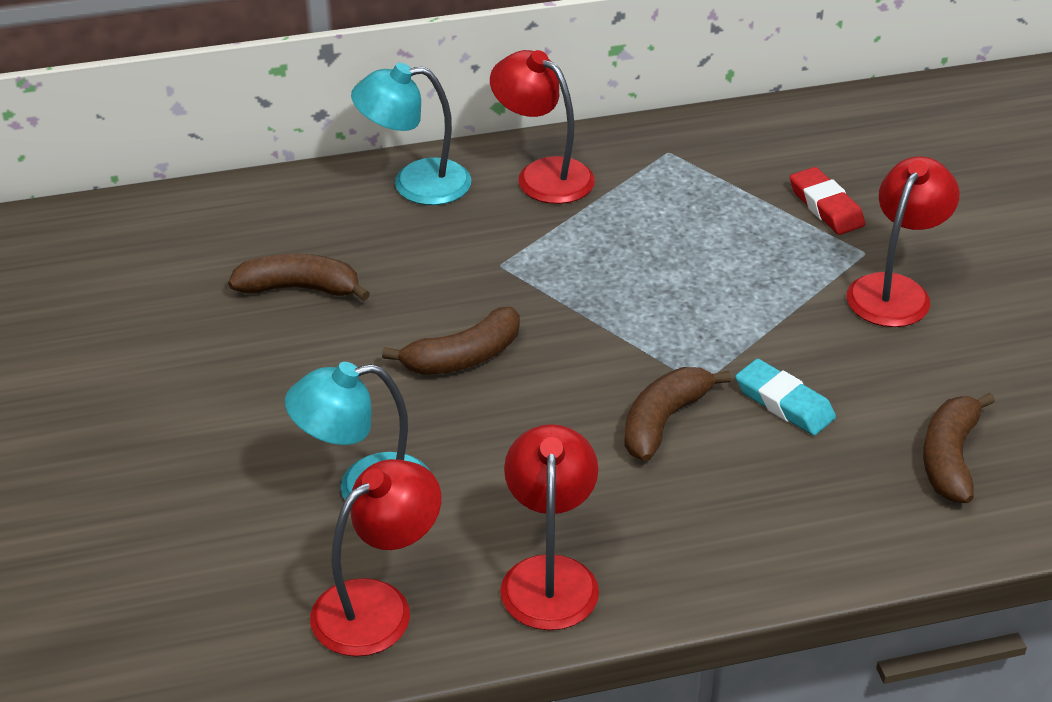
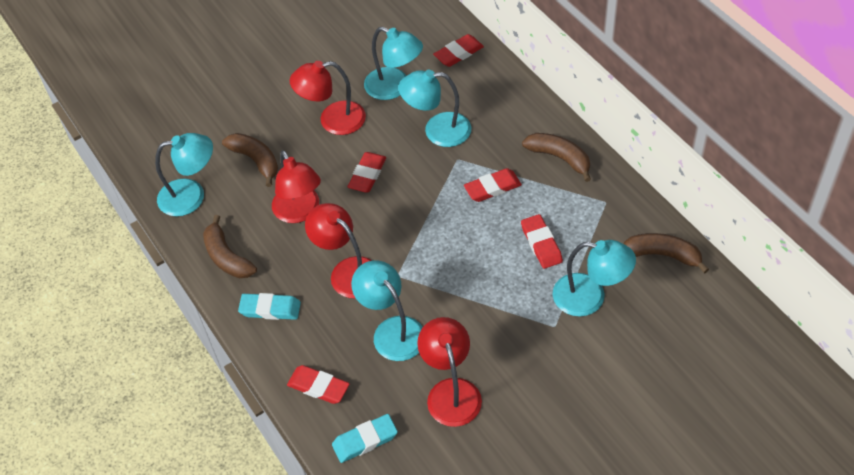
red eraser: [790,167,865,235] = 1 -> [287,365,350,404] [347,152,386,192] [433,34,484,67] [464,168,522,202] [521,214,563,269] = 5
turquoise eraser: [735,359,836,435] = 1 -> [238,293,301,320] [332,414,398,463] = 2
turquoise lamp: [285,362,430,500] [351,63,471,205] = 2 -> [155,133,213,216] [351,260,423,361] [364,27,423,100] [398,70,471,147] [553,240,636,317] = 5

